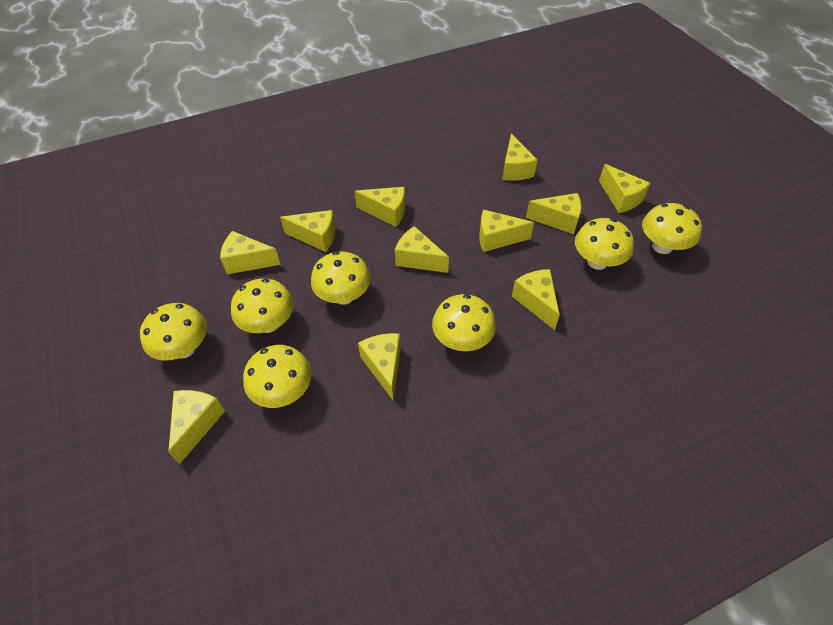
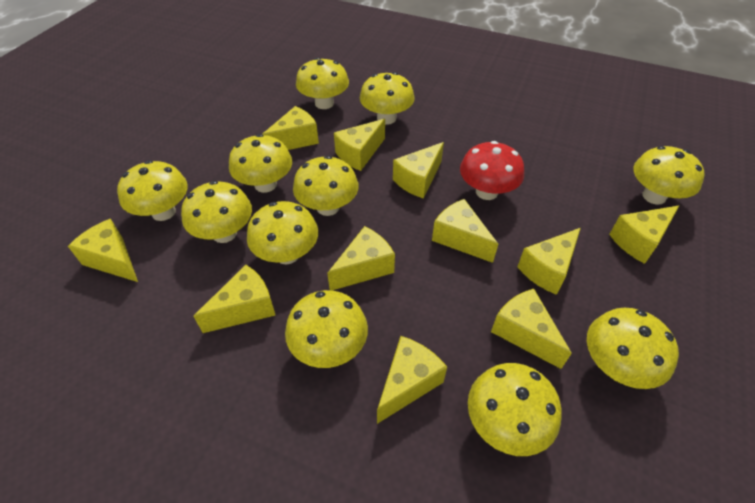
red mushroom: none = 0 -> [460,141,524,200] = 1
yellow mushroom: [140,303,207,361] [231,279,294,333] [243,345,312,408] [311,251,371,305] [432,294,496,351] [575,218,634,270] [642,203,702,254] = 7 -> [117,160,187,221] [181,181,252,243] [229,134,292,193] [247,201,318,264] [285,290,368,368] [293,156,359,216] [296,57,349,109] [360,72,415,125] [468,363,562,456] [587,308,679,389] [633,146,705,205] = 11

